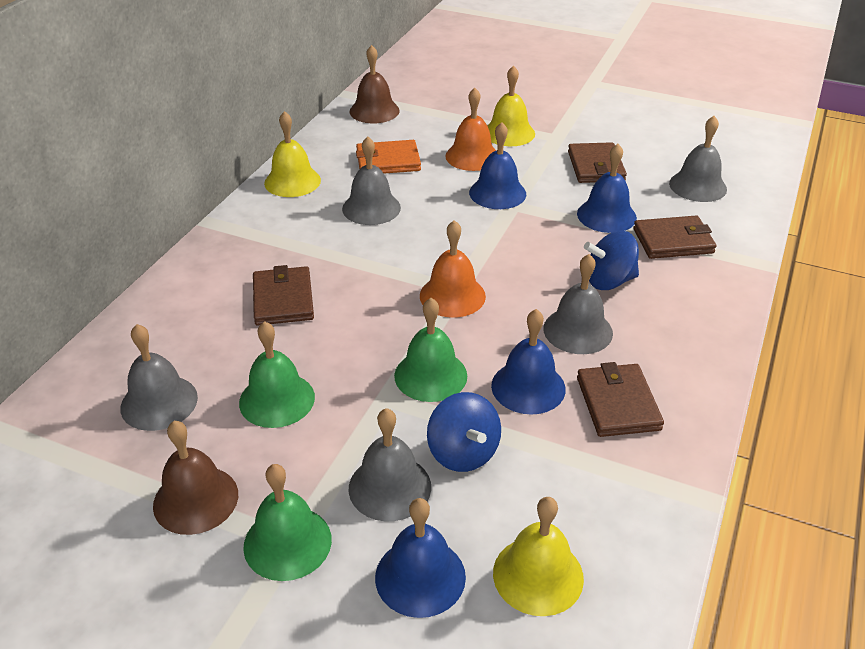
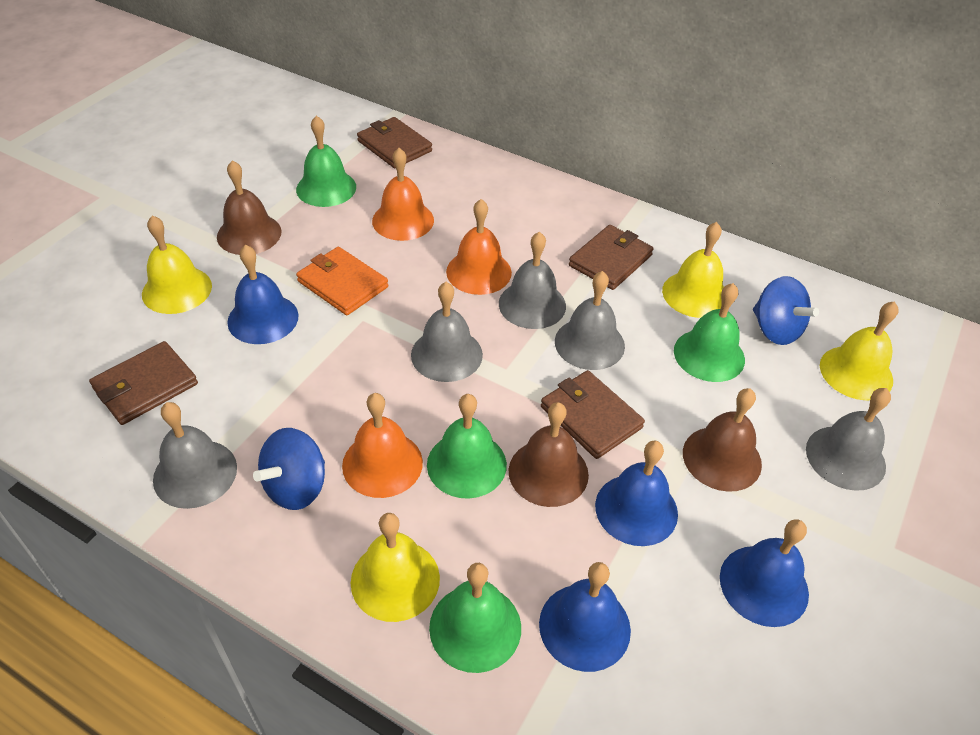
brown bell: [153,421,238,535] [350,45,400,123] = 2 -> [217,160,282,255] [509,402,589,507] [683,388,762,492] = 3
green bell: [239,321,315,428] [243,464,332,581] [394,298,467,402] = 3 -> [296,115,356,207] [427,394,507,499] [429,563,521,673] [674,283,745,382] = 4
orange bell: [420,220,486,318] [445,88,496,171] = 2 -> [342,393,423,498] [372,148,434,241] [446,199,512,295] = 3
yellow bell: [264,111,321,197] [487,65,535,146] [493,497,584,616] = 3 -> [142,216,212,314] [351,513,440,622] [662,222,724,318] [820,301,899,401] = 4

